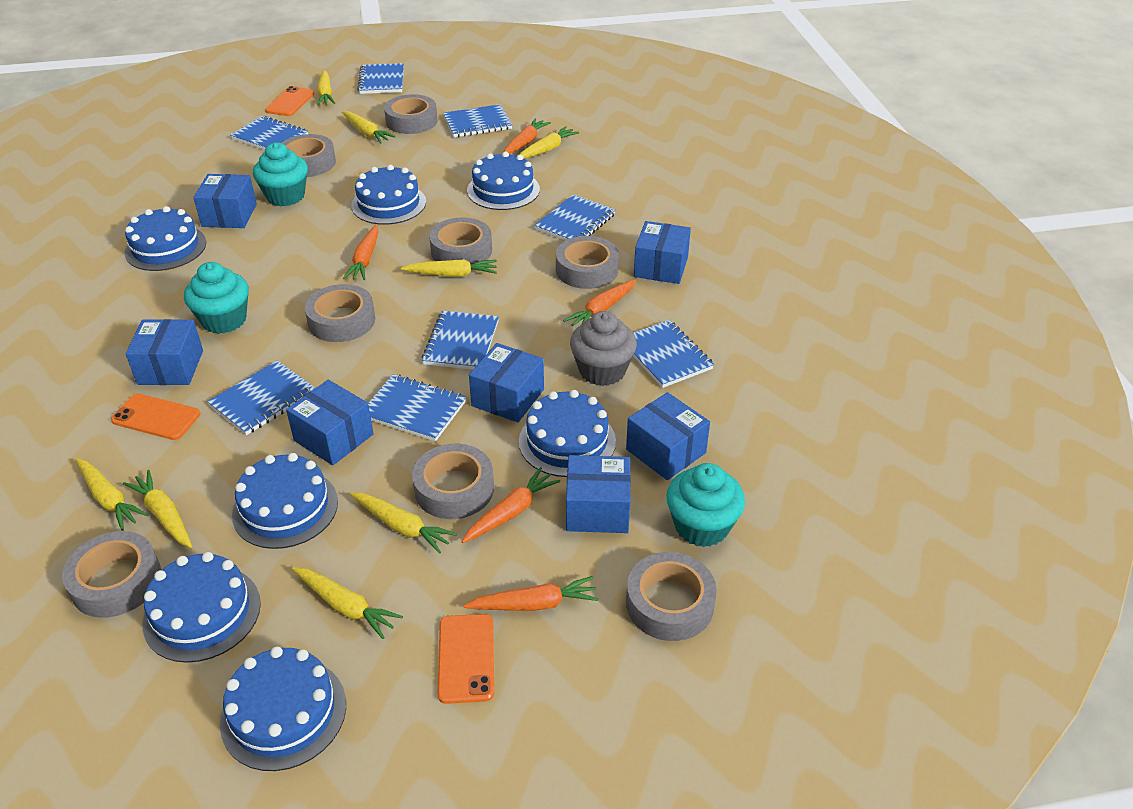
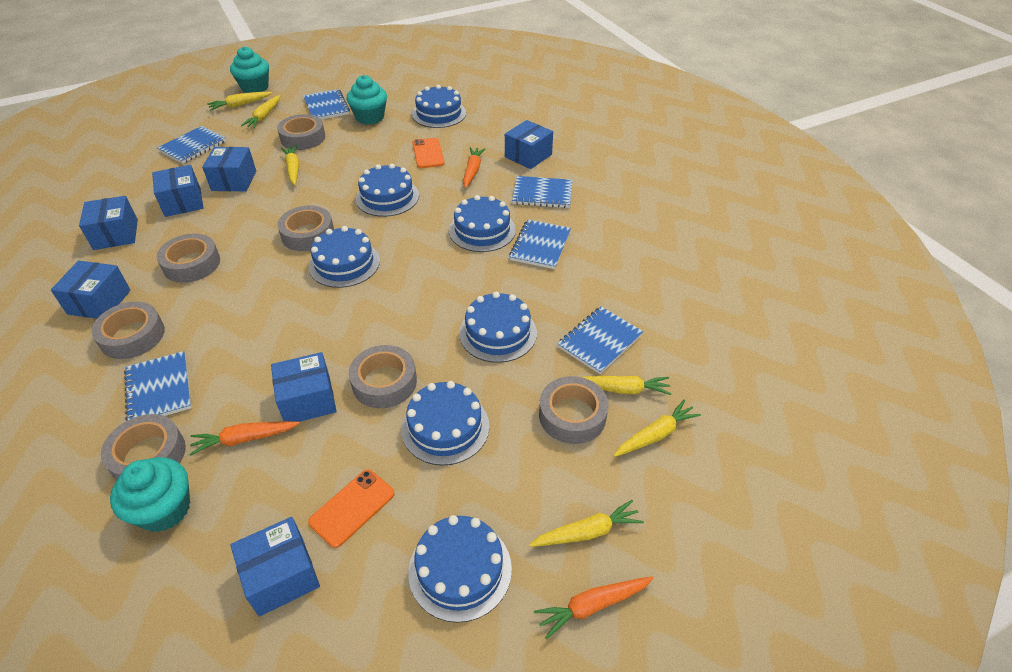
blue notebook: [207,360,315,435] [230,116,308,150] [357,63,404,94] [368,374,466,442] [422,311,499,370] [443,104,512,137] [535,194,616,241] [633,320,714,388] = 8 -> [124,351,192,421] [158,126,226,164] [303,89,350,119] [509,219,571,269] [512,176,573,208] [557,307,643,374] = 6
grey cupcake: [570,311,637,386] = 1 -> none = 0
grey tape: [62,531,161,618] [282,134,336,177] [305,284,375,342] [384,94,438,134] [412,444,494,519] [429,217,492,265] [556,236,619,289] [626,552,717,641] = 8 -> [91,301,165,359] [101,414,186,481] [157,234,220,283] [277,114,325,150] [277,205,334,251] [349,345,417,408] [539,376,609,444] = 7
orange carrot: [343,225,379,280] [462,467,560,543] [463,576,599,611] [504,118,551,154] [563,279,636,326] = 5 -> [190,421,300,456] [463,147,486,188] [534,576,654,640] = 3
orange phone: [111,394,200,440] [265,86,315,116] [437,614,494,704] = 3 -> [308,469,395,548] [412,138,445,168] = 2
yellow carrot: [76,458,148,531] [123,470,192,548] [292,567,403,639] [317,70,335,105] [342,111,396,143] [350,492,457,554] [401,259,497,277] [519,126,579,159] = 8 -> [207,92,272,111] [241,95,280,128] [281,145,299,185] [529,500,644,547] [582,376,672,395] [613,399,701,457] = 6

